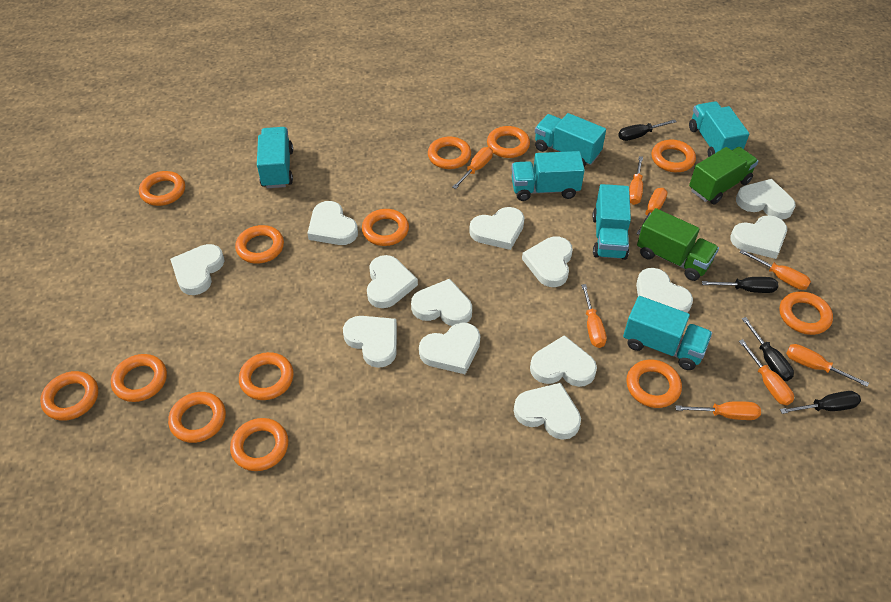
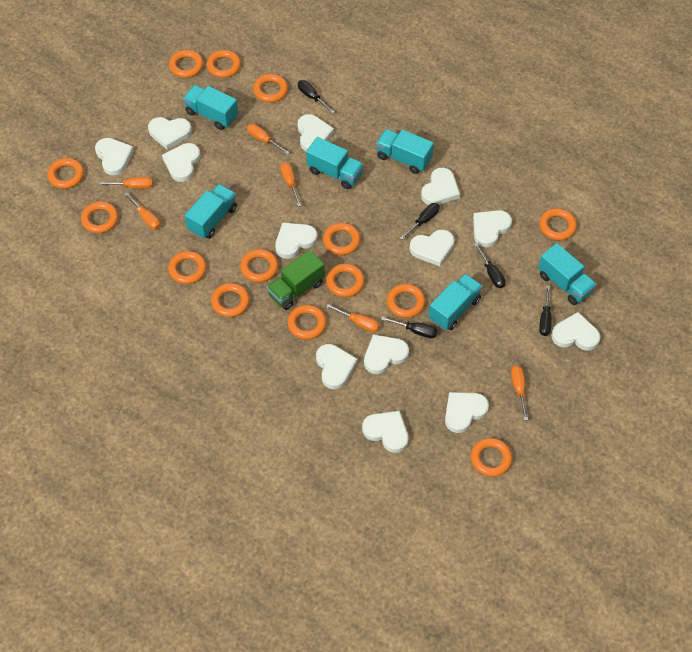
black screwdriver: [618,119,677,141] [702,277,778,293] [742,317,794,381] [780,391,861,414] = 4 -> [298,80,334,114] [381,317,438,338] [400,203,440,240] [474,243,506,288] [539,285,552,336] = 5
green truck: [637,208,719,281] [689,147,758,204] = 2 -> [267,250,325,310] = 1
orange ring: [40,371,98,421] [111,354,167,402] [139,171,185,206] [168,392,226,443] [230,418,288,471] [235,225,284,264] [239,352,294,400] [362,209,409,246] [428,136,471,169] [487,126,530,158] [626,360,682,408] [652,140,696,172] [779,291,833,335] = 13 -> [47,158,84,189] [81,201,118,233] [168,251,206,284] [169,50,203,78] [206,50,241,78] [211,283,250,317] [240,249,278,282] [253,74,288,103] [287,305,326,340] [323,223,361,255] [326,264,365,297] [387,284,425,318] [471,438,512,477] [539,208,577,240] = 14
orange screwdriver: [452,147,493,189] [581,284,607,348] [629,156,643,205] [637,188,668,235] [675,401,761,420] [739,339,794,405] [740,249,811,290] [786,344,869,387] = 8 -> [98,177,153,189] [124,192,160,230] [247,124,290,154] [281,162,301,206] [326,304,380,332] [511,366,528,420] = 6

